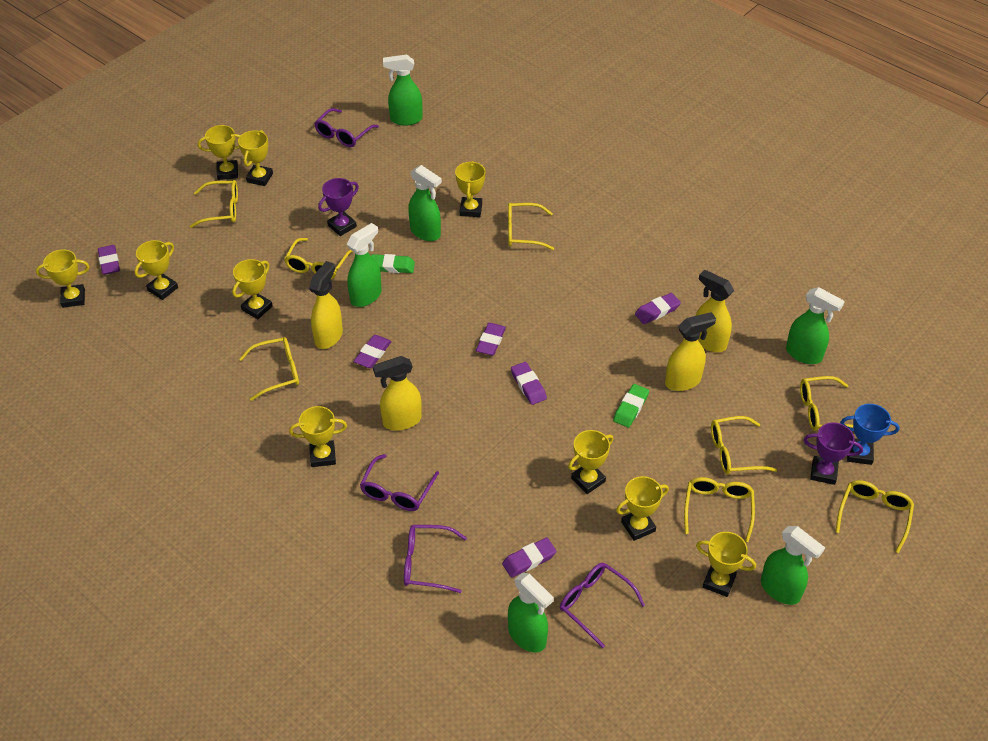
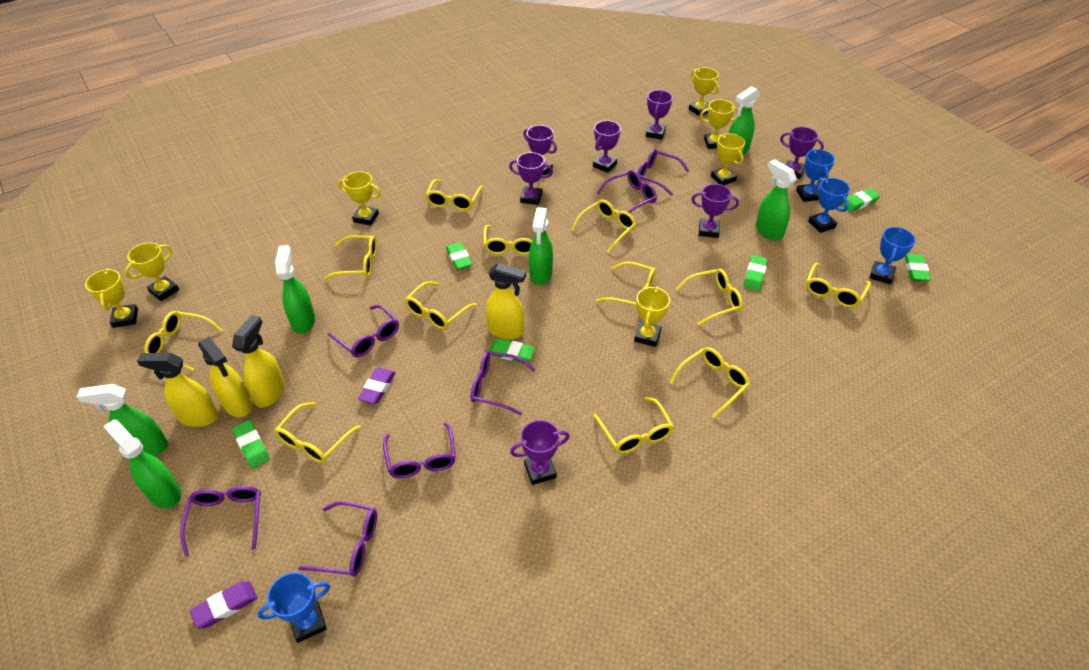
blue trophy: [840,404,900,465] = 1 -> [257,572,330,643] [796,149,835,202] [808,178,850,233] [869,227,915,285] = 4
green eraser: [371,254,415,273] [613,384,649,428] = 2 -> [232,420,270,468] [446,242,472,270] [489,339,535,363] [744,255,768,291] [841,189,880,212] [905,254,931,281] = 6
purple eraser: [98,245,120,275] [354,335,392,368] [476,323,506,355] [502,537,556,578] [511,362,547,405] [635,293,681,324] = 6 -> [190,582,257,628] [358,368,396,404] = 2
purple glasses: [314,108,379,147] [360,454,439,511] [404,525,467,593] [560,563,645,648] = 4 -> [180,486,261,557] [298,501,377,577] [327,305,399,357] [383,422,456,478] [471,351,535,415] [596,170,657,214] [638,149,689,196] = 7
purple trophy: [318,178,359,236] [804,422,863,485] = 2 -> [509,152,553,205] [510,420,570,485] [523,125,557,175] [593,121,621,173] [646,90,673,140] [691,184,739,238] [780,127,824,179] = 7
yellow glasses: [190,180,238,228] [239,337,299,401] [284,238,353,279] [508,203,554,250] [684,477,755,542] [711,416,777,475] [800,376,853,431] [836,480,914,553] = 8 -> [144,311,223,371] [275,402,361,463] [324,235,377,280] [405,281,477,330] [425,179,483,211] [484,225,536,255] [571,200,636,253] [594,397,674,454] [596,262,656,306] [670,347,750,418] [676,269,743,325] [806,263,871,308] = 12
yellow trophy: [36,249,90,308] [134,240,178,300] [198,125,241,180] [232,259,273,319] [238,130,273,186] [289,406,347,467] [455,161,485,217] [568,430,613,494] [616,476,669,541] [696,532,756,597] = 10 -> [85,268,138,328] [125,242,179,301] [338,171,381,225] [634,286,670,347] [689,67,720,116] [700,99,738,149] [711,134,745,185] = 7

